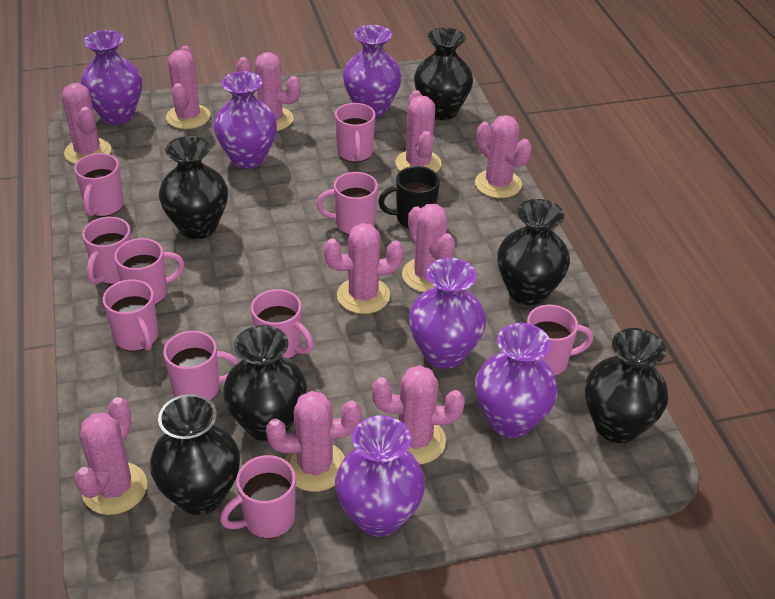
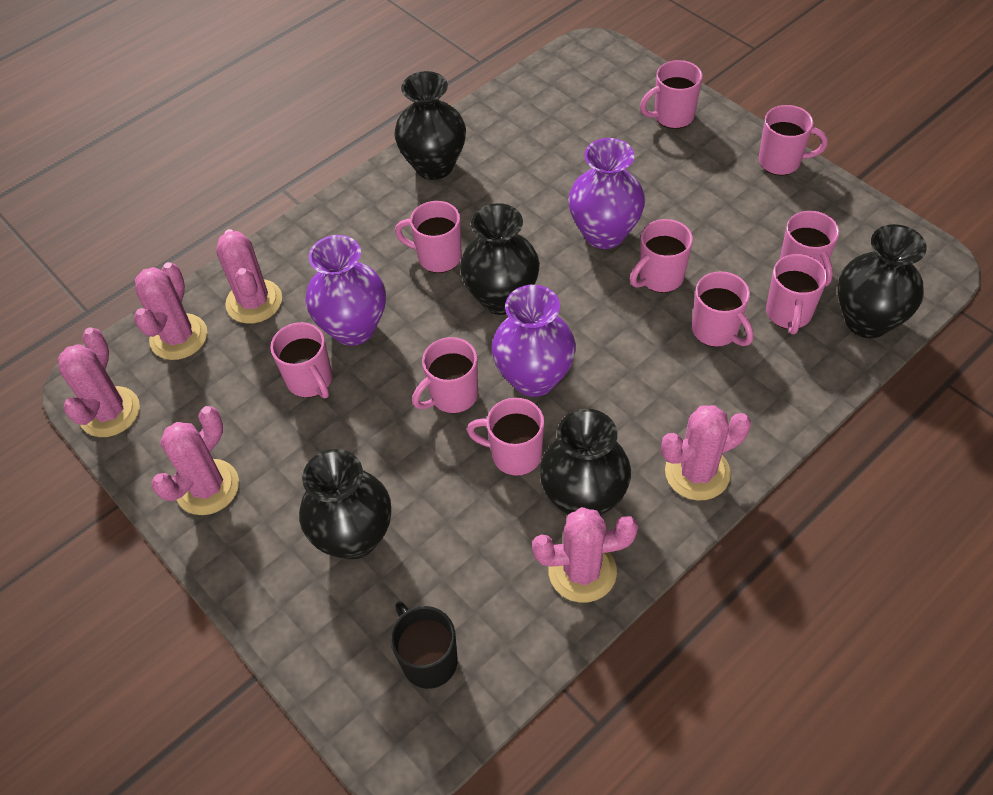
black vase: [150,394,240,515] [159,136,228,239] [223,325,307,441] [414,28,473,120] [497,199,570,306] [585,328,668,443] = 6 -> [299,449,391,560] [394,71,466,180] [460,203,540,315] [539,409,631,516] [838,224,927,338] = 5
pink cactus: [62,83,111,164] [74,397,147,515] [166,46,210,129] [237,52,301,131] [266,391,361,492] [324,223,404,314] [372,365,465,464] [395,90,442,173] [402,204,455,292] [475,115,532,198] = 10 -> [58,328,140,437] [134,262,207,360] [151,406,239,515] [216,229,282,324] [532,507,638,602] [661,405,751,500] = 6
purple vase: [81,30,142,124] [214,71,277,169] [335,415,425,537] [343,25,402,117] [409,258,486,369] [475,323,558,438] = 6 -> [305,235,386,346] [491,285,576,397] [568,138,645,249] = 3

